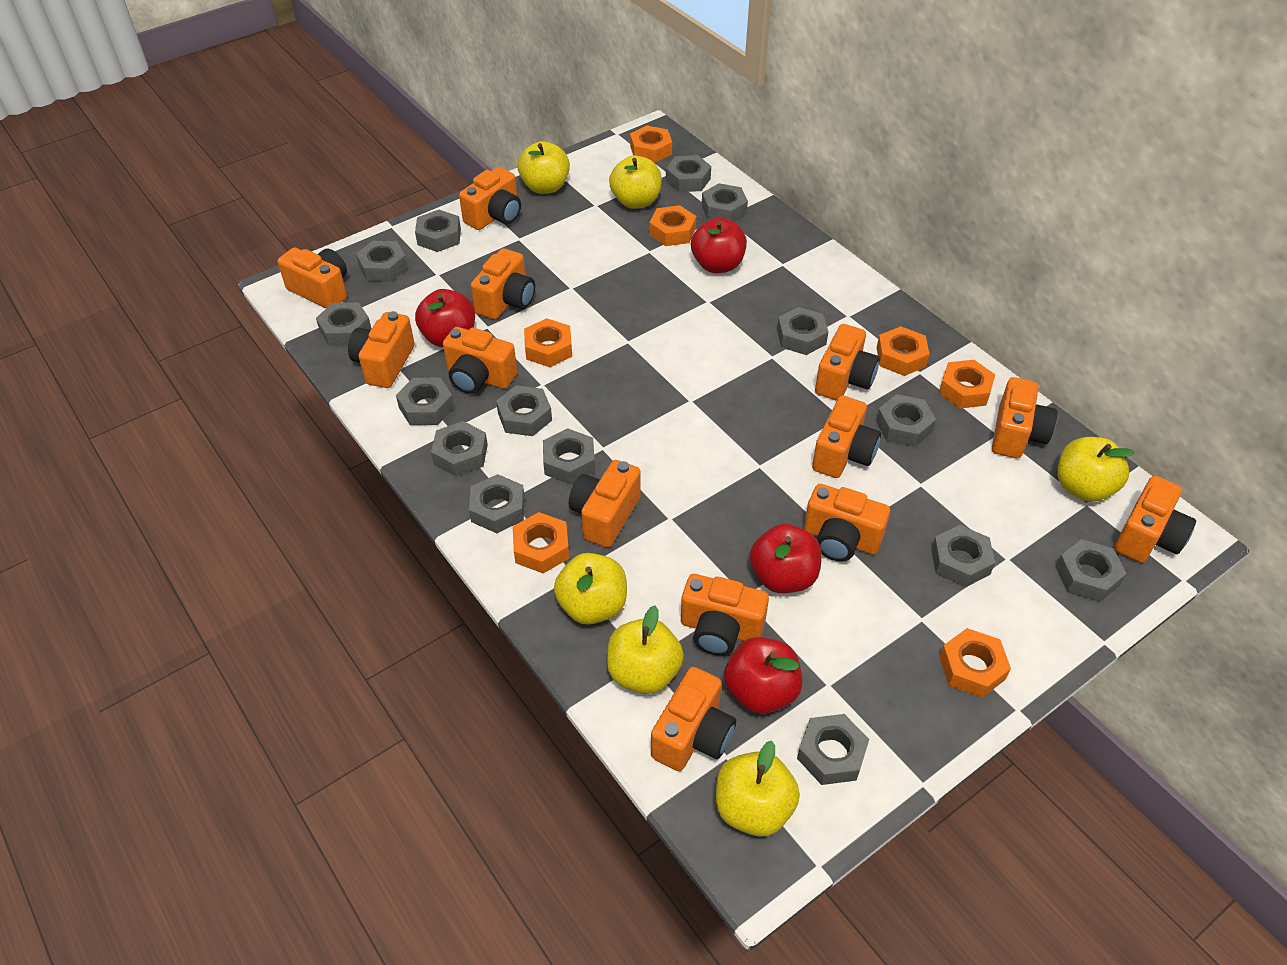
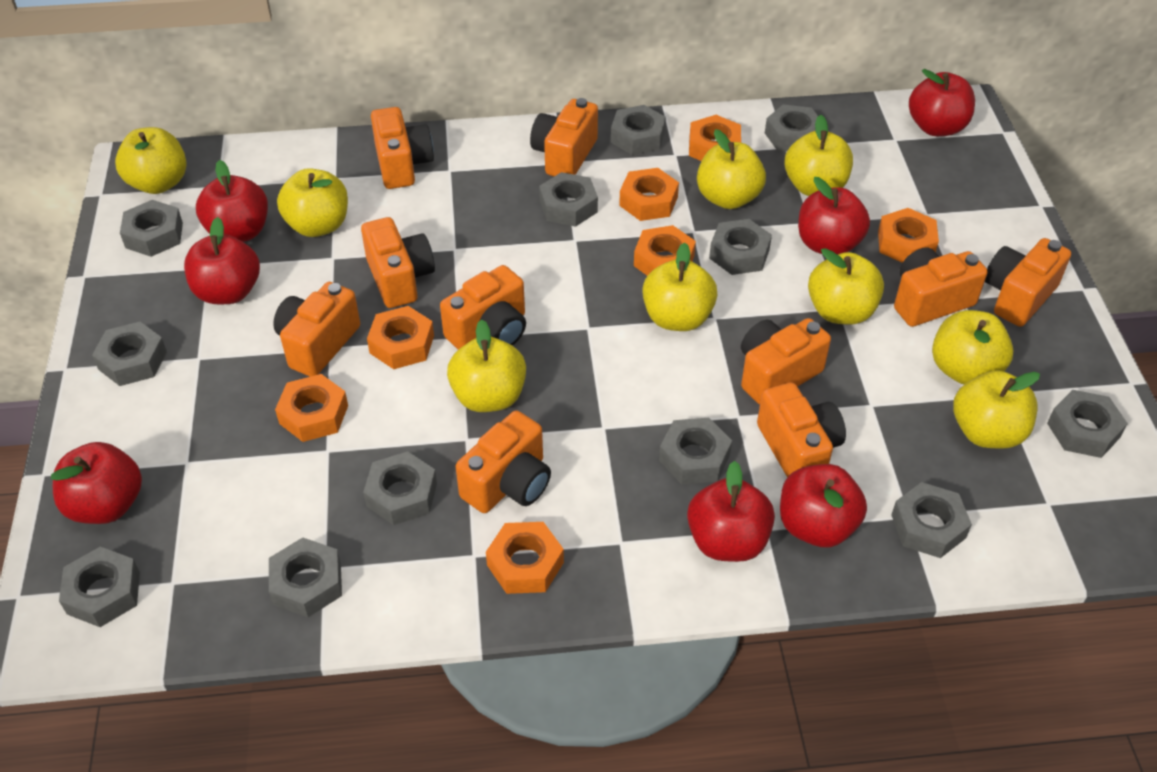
grey nut: [316,302,372,346] [356,241,408,282] [396,378,454,425] [415,210,461,252] [431,421,488,477] [469,474,525,533] [496,385,552,436] [543,428,595,484] [666,155,711,192] [702,183,748,222] [777,307,828,355] [797,714,869,785] [876,394,936,447] [931,525,995,587] [1056,539,1126,602] = 15 -> [59,547,140,627] [92,322,167,386] [120,200,183,257] [269,537,342,617] [363,451,437,525] [539,172,598,227] [611,105,666,155] [659,418,732,484] [709,219,772,275] [765,105,818,151] [891,482,972,558] [1047,390,1128,458] = 12
orange camera: [278,248,347,308] [348,311,415,388] [443,327,517,394] [459,167,521,230] [471,248,535,320] [569,460,641,548] [651,667,736,771] [681,574,769,656] [804,484,890,562] [812,396,881,478] [815,324,880,401] [992,377,1058,459] [1114,476,1196,563] = 13 -> [273,282,360,377] [361,217,435,308] [371,107,434,189] [440,265,526,350] [456,411,551,513] [530,98,598,176] [741,318,831,405] [757,382,846,478] [894,248,988,327] [985,238,1071,327] = 10
red apple: [415,289,475,347] [691,218,747,273] [724,637,803,714] [750,524,822,593] = 4 -> [51,442,142,524] [184,217,260,304] [196,160,268,242] [687,461,775,562] [780,464,867,548] [798,177,870,255] [909,69,975,136] = 7
yellow apple: [518,141,570,194] [554,553,627,624] [607,606,684,694] [609,155,662,209] [716,741,800,837] [1057,437,1135,502] = 6 -> [115,127,186,194] [277,168,348,237] [447,319,526,412] [642,243,717,331] [697,129,766,209] [785,115,853,196] [808,248,884,325] [932,310,1013,385] [953,370,1040,449] = 9

